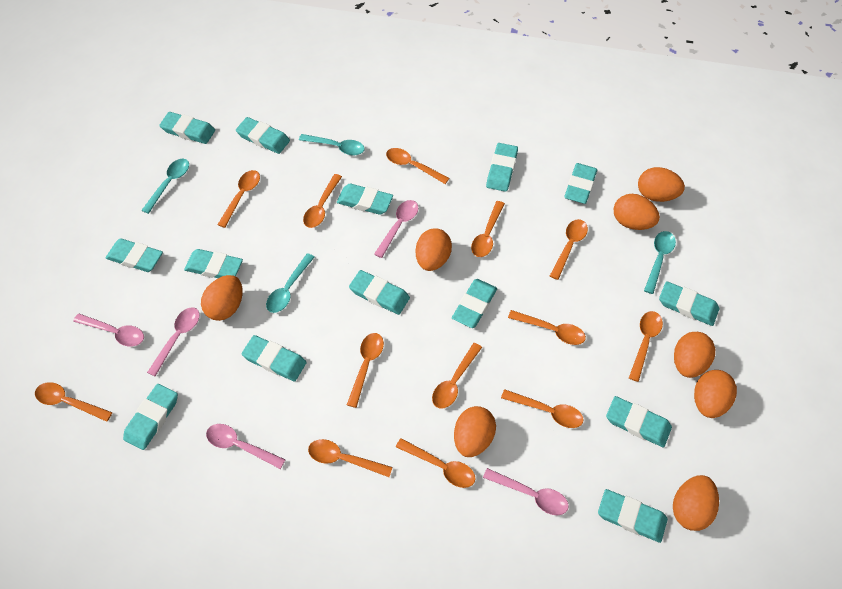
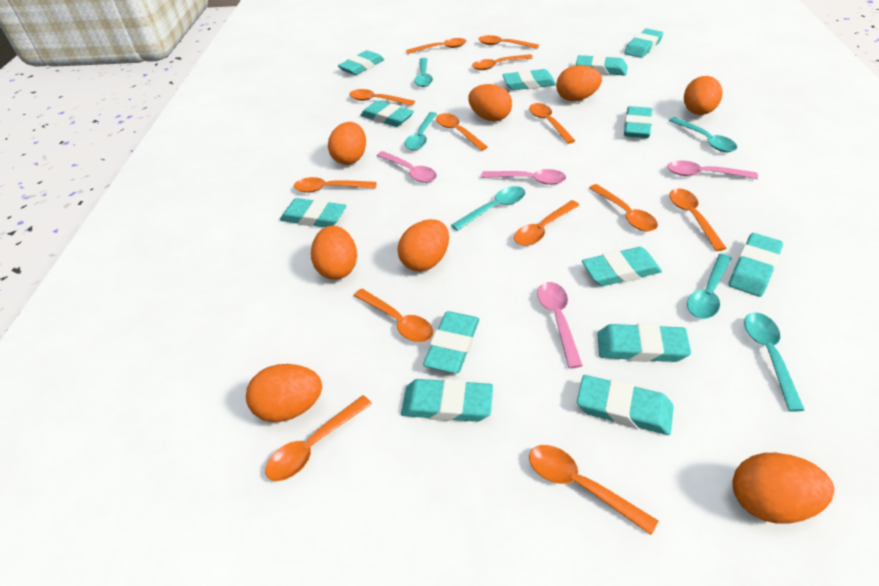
pink spoon: [73,314,144,347] [147,307,200,377] [206,424,286,469] [374,200,418,258] [483,468,569,516] = 5 -> [377,151,437,183] [481,169,566,185] [537,282,583,368] [667,161,758,179] = 4
turquoise eraser: [106,238,163,272] [123,384,178,450] [159,112,215,144] [184,249,243,278] [236,117,290,154] [242,335,307,381] [337,184,393,215] [349,270,410,315] [452,279,497,328] [486,143,518,192] [564,163,597,204] [598,489,668,543] [606,396,672,447] [659,281,719,326] = 14 -> [280,198,347,227] [338,50,384,75] [360,101,414,127] [401,379,493,422] [423,311,479,373] [502,69,556,90] [576,55,628,76] [577,375,674,435] [582,247,662,286] [597,323,691,362] [624,106,652,138] [625,29,663,58] [729,233,783,297] = 13
turquoise spoon: [141,159,189,214] [266,253,315,313] [299,134,365,155] [644,231,676,294] = 4 -> [405,112,437,150] [414,58,433,87] [451,186,525,231] [669,117,737,152] [687,254,732,319] [744,312,804,412] = 6

